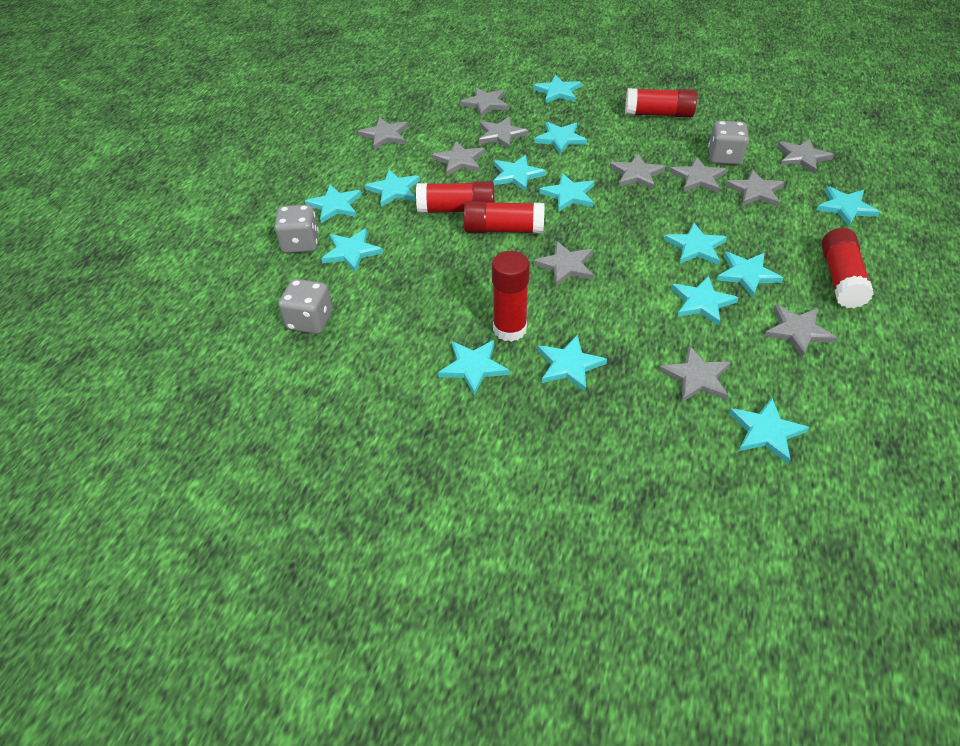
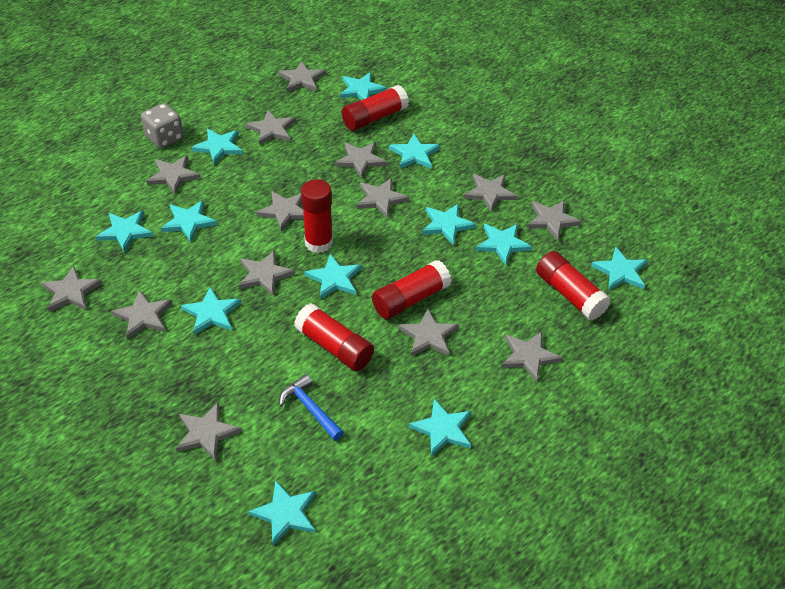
blue hammer: none = 0 -> [279,374,344,441] = 1
grey dice: [274,204,319,253] [278,279,333,334] [708,120,749,165] = 3 -> [141,103,183,148] = 1
grey star: [358,117,408,150] [432,141,485,176] [460,87,508,117] [479,117,529,150] [533,241,593,287] [610,154,665,190] [659,345,731,402] [670,157,727,193] [726,170,784,207] [764,305,837,358] [777,139,834,174] = 11 -> [41,266,102,312] [111,290,172,339] [146,156,201,194] [176,402,242,461] [239,250,295,296] [246,110,295,145] [256,191,304,231] [278,61,326,92] [335,142,387,179] [357,178,409,218] [398,308,459,356] [464,174,518,212] [501,331,562,382] [527,200,581,241] = 14
turquoise star: [305,185,362,223] [321,229,383,273] [365,170,420,207] [438,340,509,396] [493,155,546,192] [533,75,581,103] [534,122,587,154] [538,335,607,391] [539,173,594,212] [664,222,727,265] [671,276,738,326] [716,252,783,298] [729,398,809,463] [816,186,880,226] = 14 -> [96,210,154,253] [161,200,217,242] [181,287,241,335] [192,129,243,165] [248,480,316,546] [304,254,362,299] [340,72,387,100] [389,134,440,169] [409,399,472,457] [422,204,476,245] [476,224,532,266] [591,247,648,290] = 12

